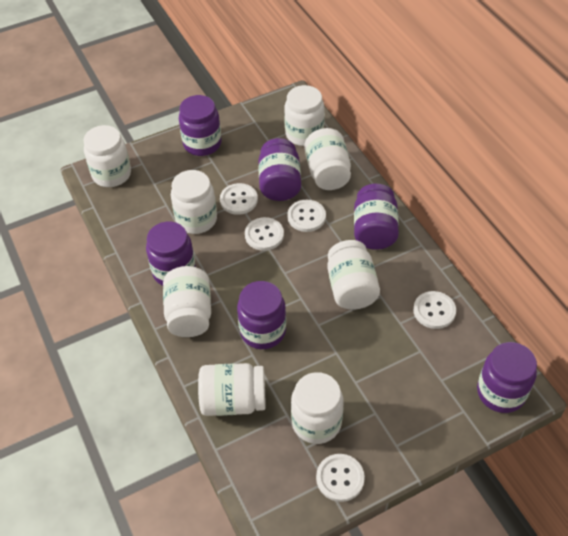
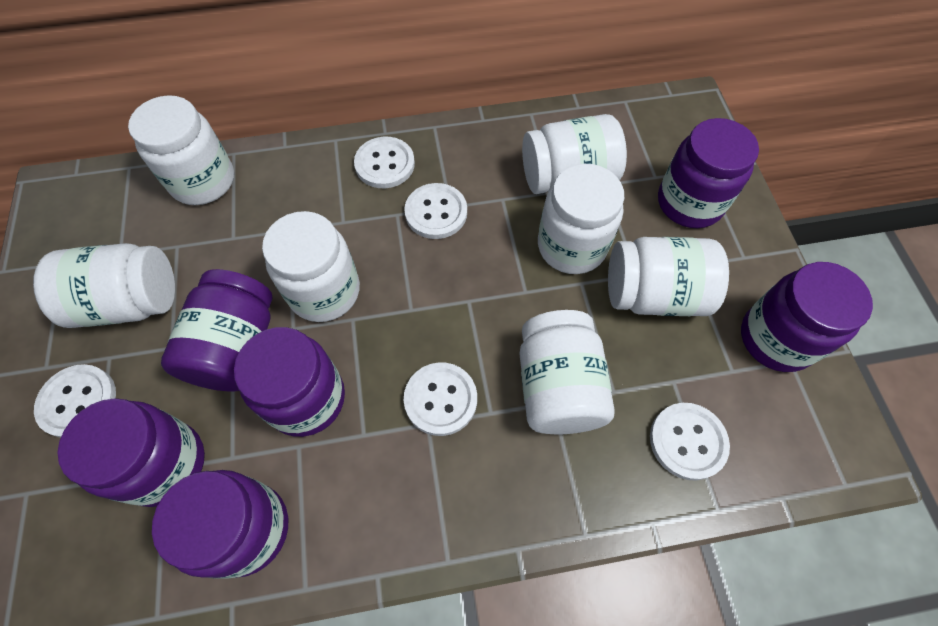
white jar: [84,125,131,187] [163,266,211,337] [171,170,217,234] [198,363,266,416] [284,85,325,146] [291,372,344,444] [304,128,351,190] [327,240,380,310] = 8 -> [33,243,175,328] [128,95,234,205] [262,211,360,322] [520,310,615,434] [522,114,627,194] [538,164,624,274] [608,237,729,316] = 7

